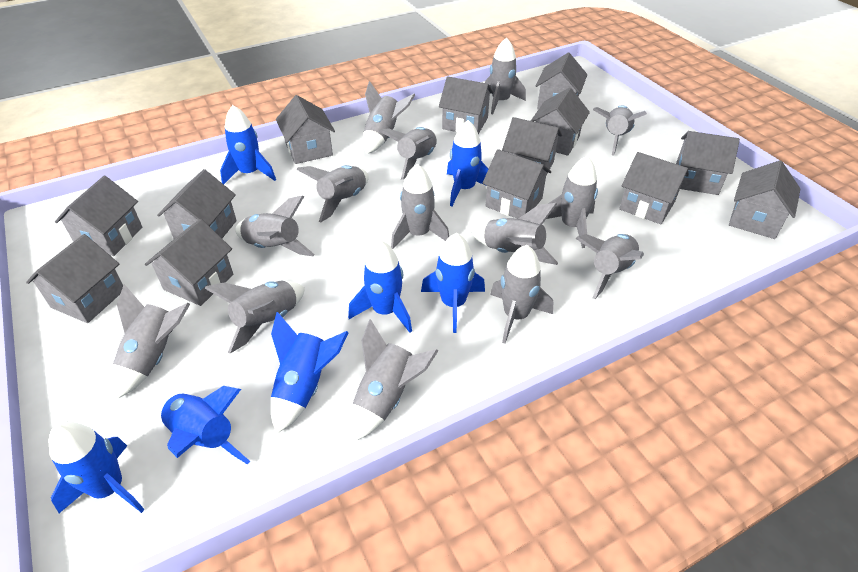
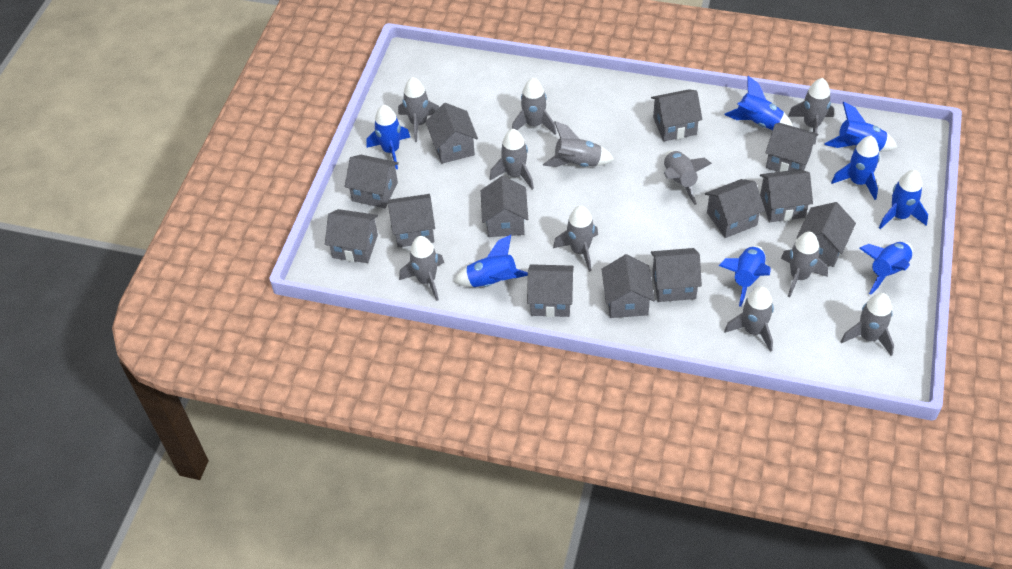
blue rocket: [49,421,145,513] [160,386,250,465] [220,105,276,184] [271,312,349,433] [348,240,412,333] [421,233,485,333] [447,120,488,206] = 7 -> [367,105,410,169] [454,235,528,287] [719,246,771,307] [724,76,793,130] [824,102,898,152] [831,136,880,200] [859,242,913,295] [879,170,928,229] = 8
grey rocket: [111,284,190,399] [205,281,305,353] [235,195,315,256] [297,165,369,222] [350,319,438,442] [363,81,415,154] [379,127,437,180] [391,164,449,249] [472,203,558,265] [485,37,526,114] [490,245,553,344] [547,156,598,248] [576,234,644,299] [593,106,647,156] = 14 -> [398,77,439,142] [399,236,444,301] [490,129,534,190] [512,78,557,135] [543,121,614,167] [553,206,598,272] [664,150,712,205] [724,286,774,352] [781,232,828,297] [788,78,834,145] [840,293,894,356] = 11

